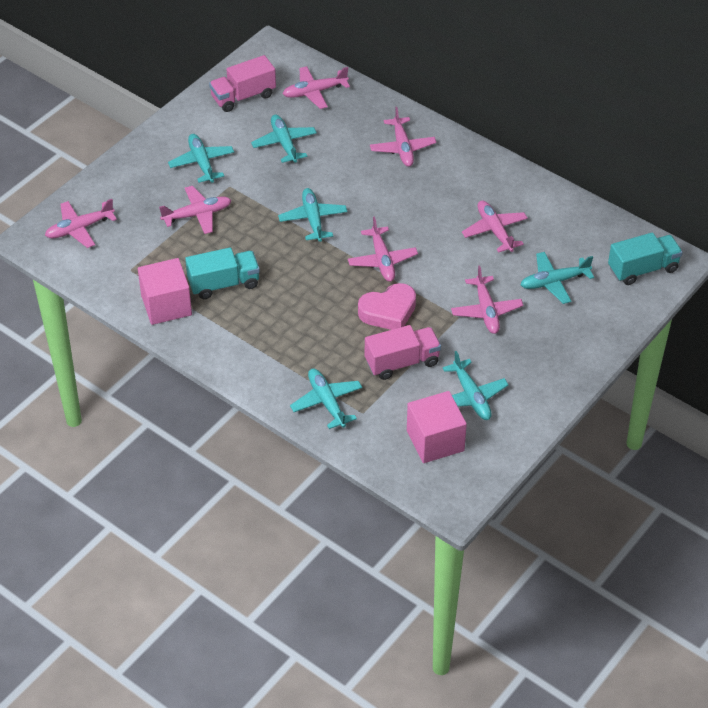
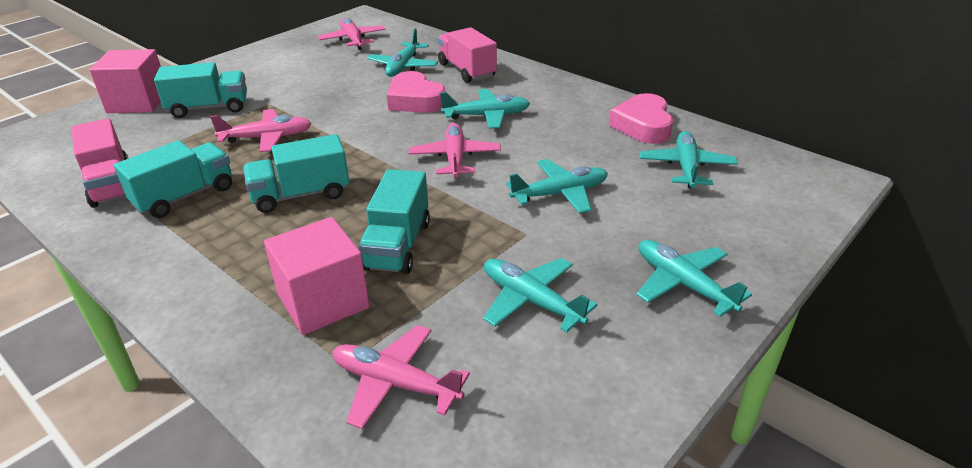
pink heart: [358,283,416,330] = 1 -> [387,71,445,113] [609,93,673,144] = 2
pink plane: [45,199,117,248] [159,186,232,234] [283,66,350,109] [348,216,418,282] [370,107,436,167] [451,265,523,334] [462,200,528,253] = 7 -> [210,109,312,152] [318,18,386,50] [332,325,470,429] [409,123,501,178] = 4
turquoise truck: [185,247,260,299] [608,232,683,285] = 2 -> [114,140,232,218] [154,62,247,118] [243,134,349,213] [358,169,430,274] = 4

